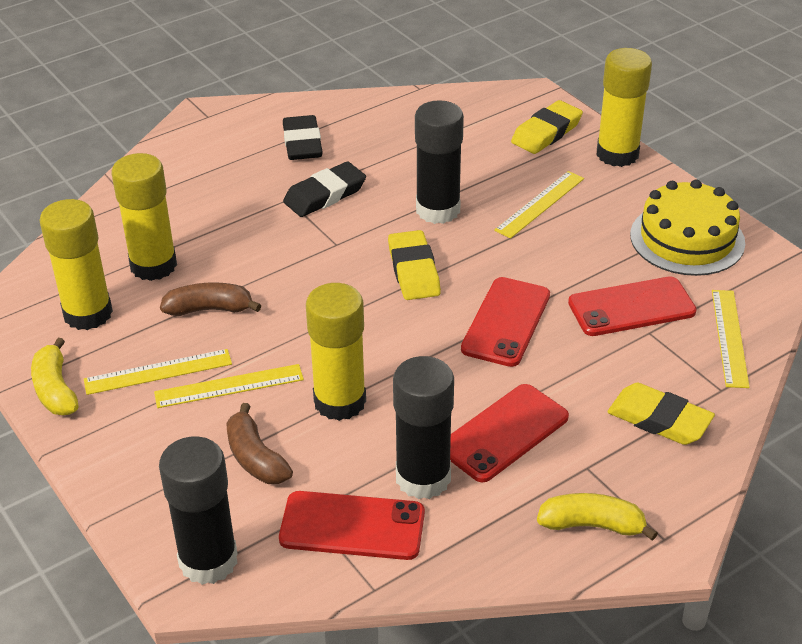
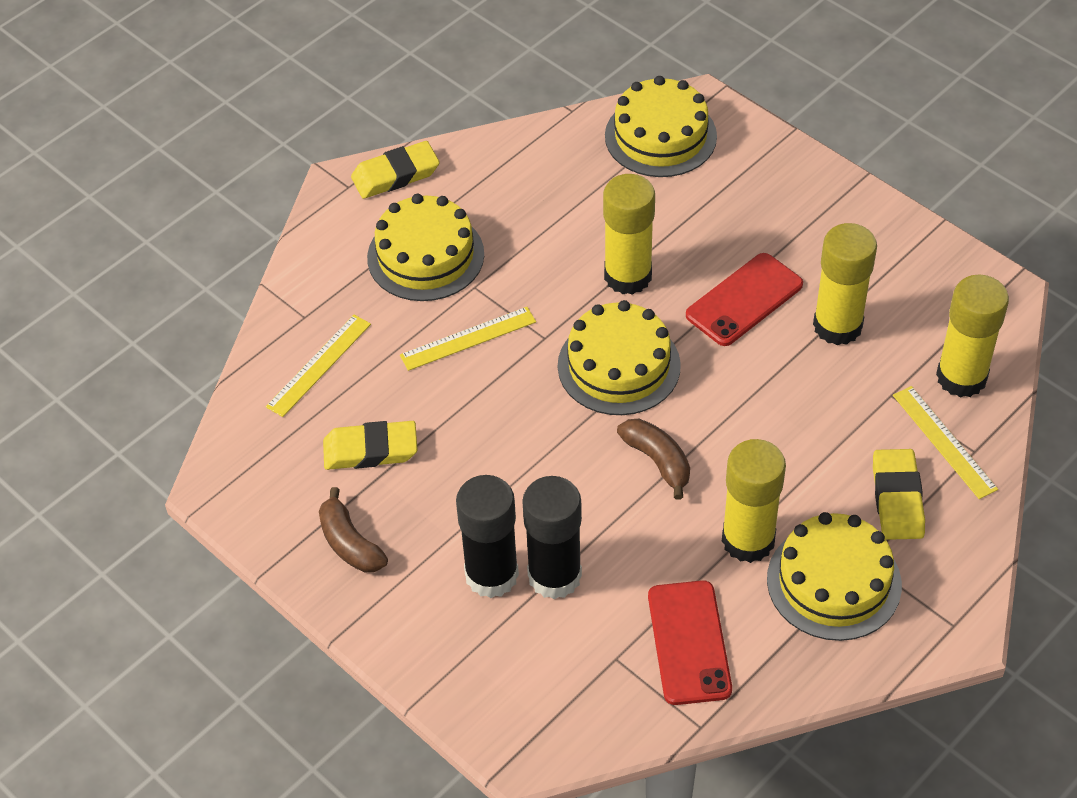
black eraser: [283,115,323,160] [283,162,366,217] = 2 -> none = 0
black glue stick: [159,436,237,585] [393,356,454,499] [415,100,464,224] = 3 -> [456,475,519,598] [522,476,582,599] = 2
red phone: [279,491,425,560] [450,384,569,482] [461,277,550,367] [568,276,697,336] = 4 -> [648,580,732,705] [686,253,803,346] = 2
yellow banana: [31,338,79,415] [537,493,658,541] = 2 -> none = 0
yellow cake: [630,179,745,276] = 1 -> [367,194,484,301] [558,300,681,415] [605,76,717,177] [767,512,902,641] = 4
yellow ruler: [84,349,232,395] [154,364,304,408] [494,171,584,239] [712,290,750,388] = 4 -> [266,315,371,417] [400,307,536,371] [893,386,998,499] = 3

